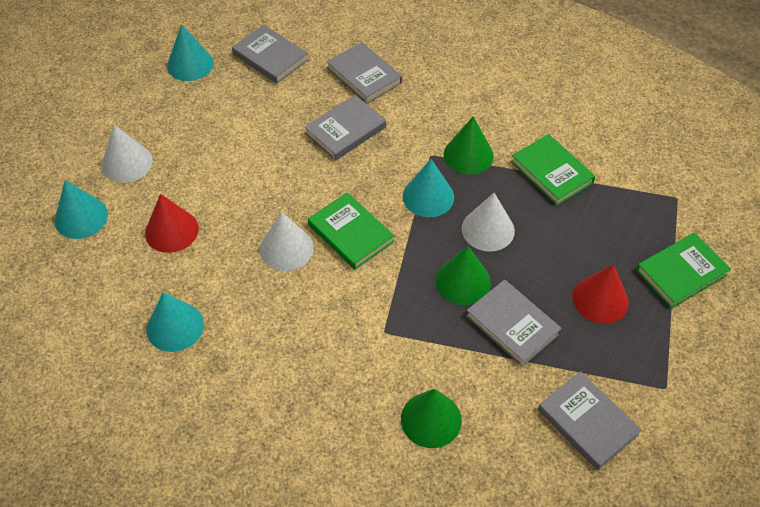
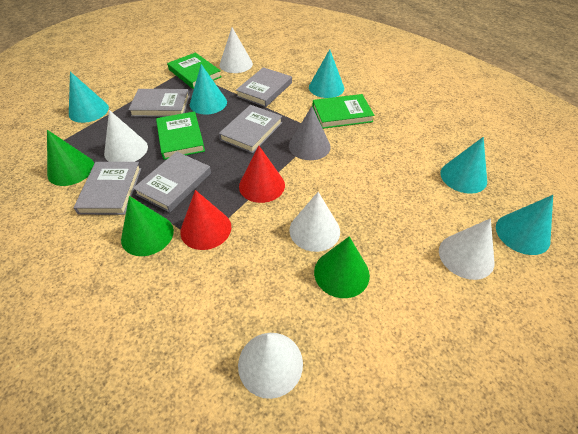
grey cone: none = 0 -> [289,106,331,160] = 1
turquoise cone: [55,180,108,239] [147,292,204,352] [167,24,214,81] [403,159,454,217] = 4 -> [69,72,109,123] [190,64,227,114] [309,49,344,98] [440,137,487,194] [496,195,553,255] = 5
white cone: [102,125,153,183] [260,212,314,271] [462,193,515,252] = 3 -> [104,110,148,162] [220,27,253,73] [238,333,303,399] [289,192,340,252] [439,218,494,280] = 5

